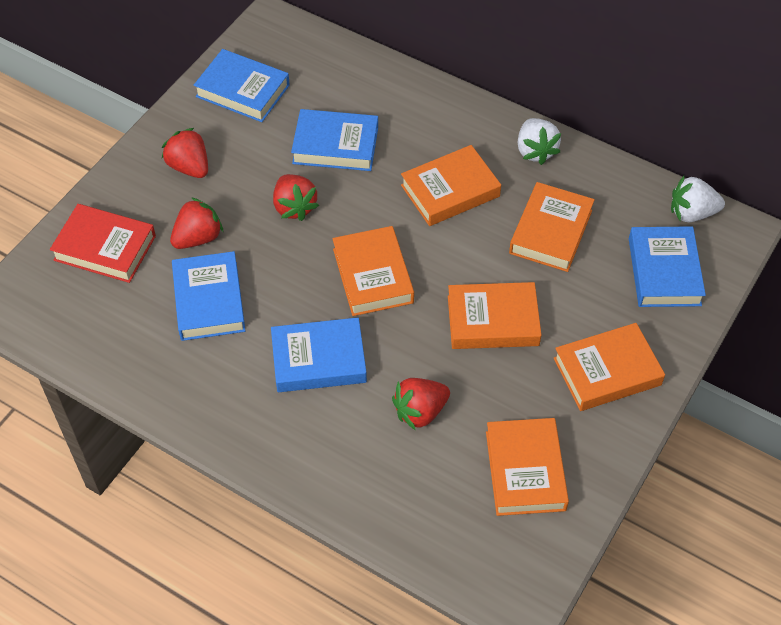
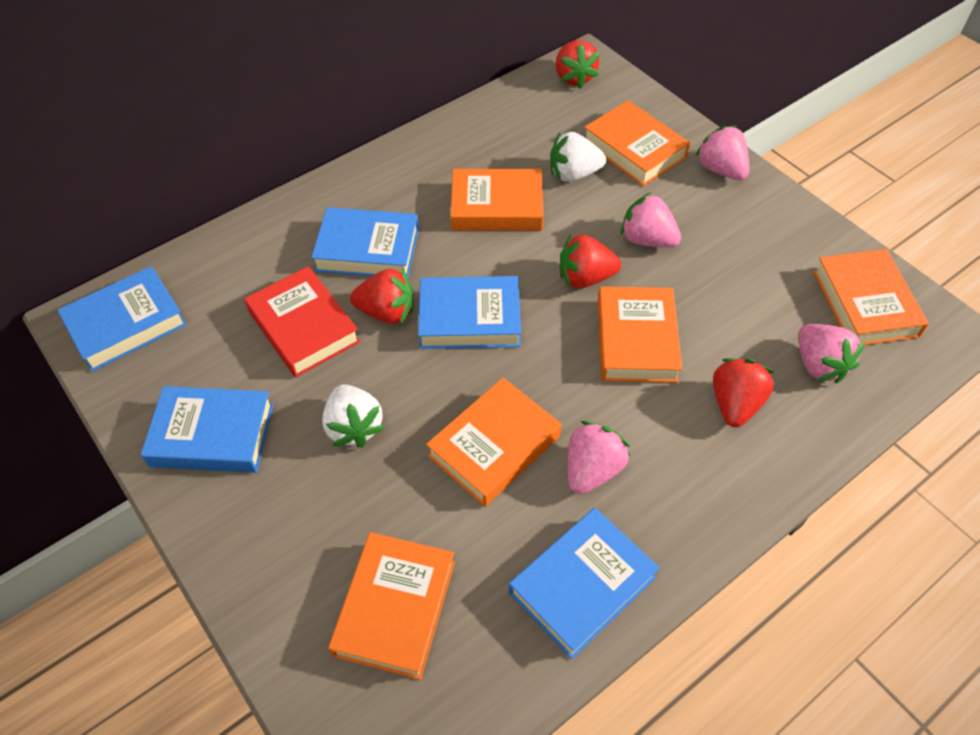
pink strawberry: none = 0 -> [568,421,630,494] [621,192,681,248] [695,125,749,180] [798,324,865,383] = 4

